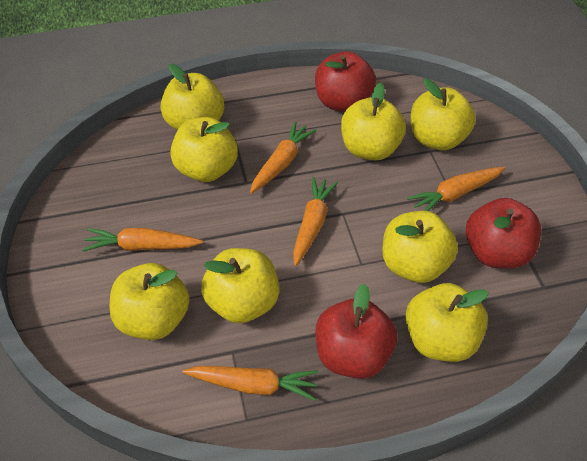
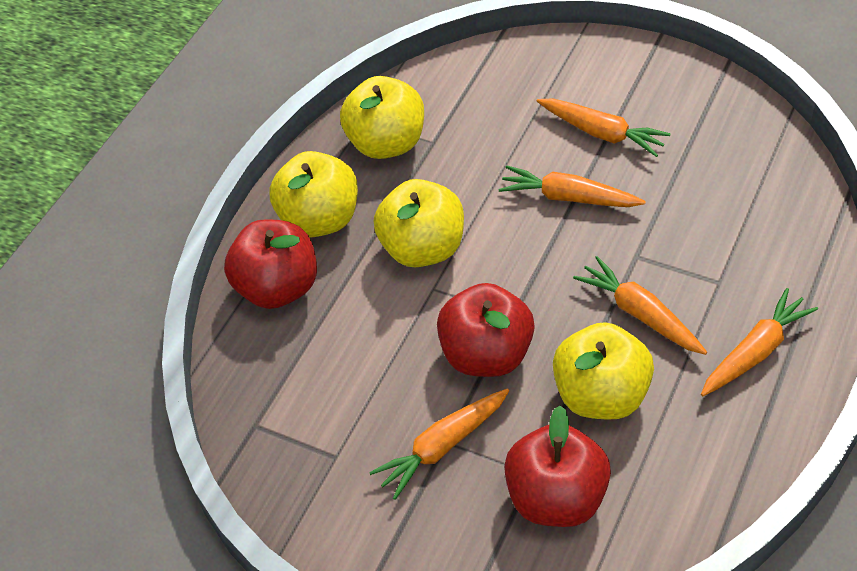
yellow apple: [110,263,189,340] [161,63,224,130] [170,117,238,182] [201,248,279,323] [341,83,406,160] [382,211,458,283] [406,283,489,362] [411,78,475,150] = 8 -> [269,151,358,237] [340,76,424,159] [374,179,464,267] [553,322,654,420] = 4

